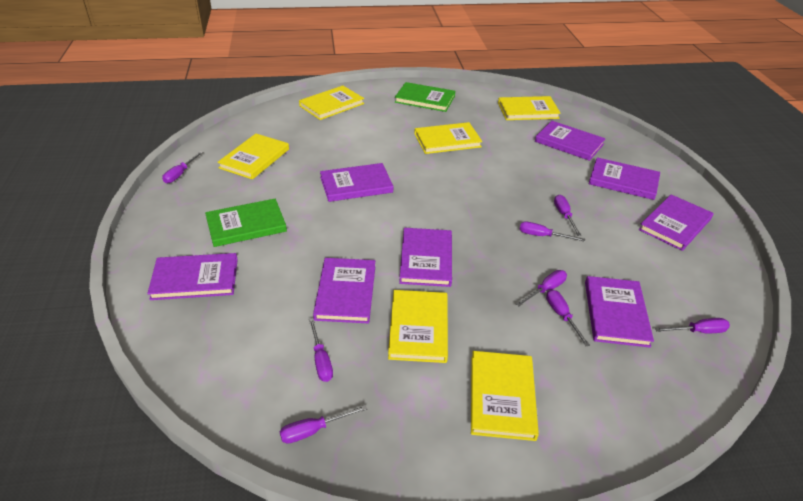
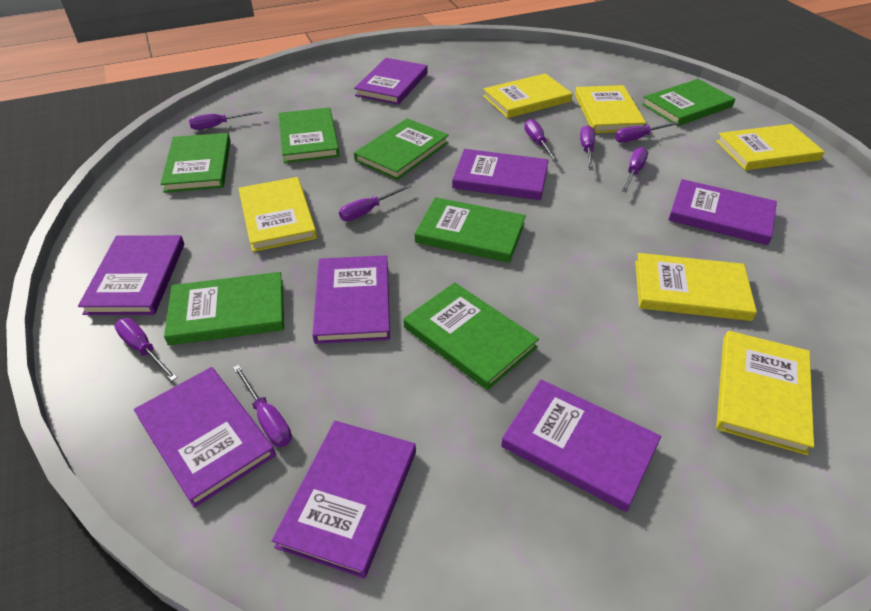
green book: [205,198,287,247] [395,82,455,112] = 2 -> [160,133,231,193] [164,272,284,345] [278,108,340,163] [354,118,449,180] [404,282,539,390] [415,197,526,263] [642,79,735,126] = 7

